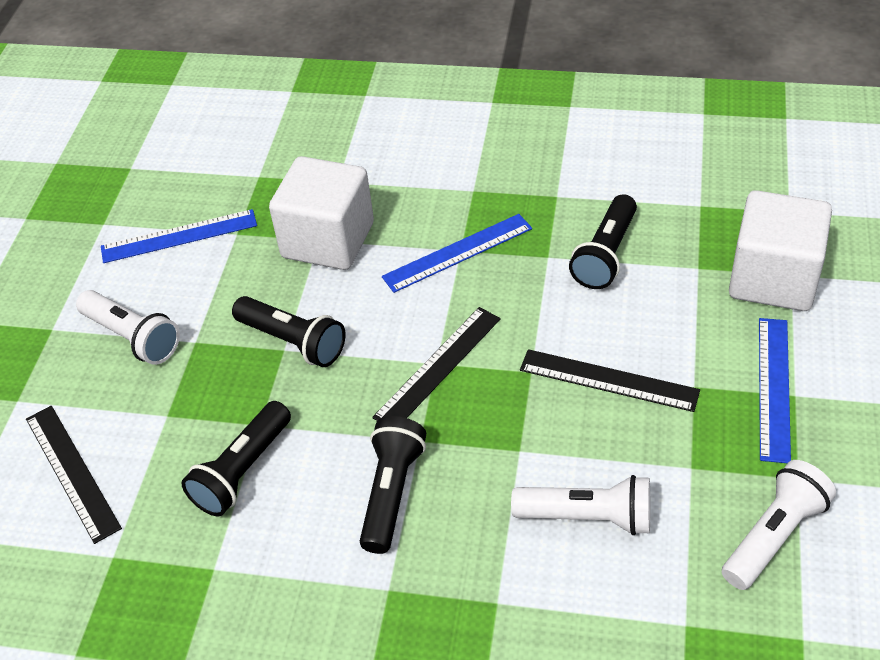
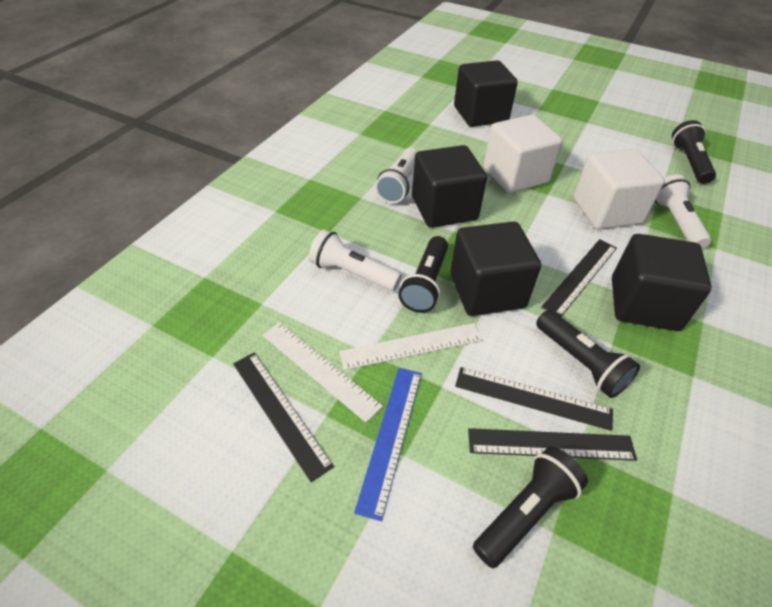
black cube: none = 0 -> [412,145,487,228] [450,222,541,316] [454,60,518,127] [612,234,712,331] = 4
black ruler: [26,406,122,544] [372,307,501,421] [520,349,700,412] = 3 -> [233,353,334,482] [455,367,613,431] [468,428,637,461] [541,239,617,317] = 4
blue ruler: [101,209,257,263] [382,214,532,293] [759,318,791,463] = 3 -> [354,368,422,521] = 1
white ruler: none = 0 -> [263,322,383,423] [339,323,483,370] = 2

